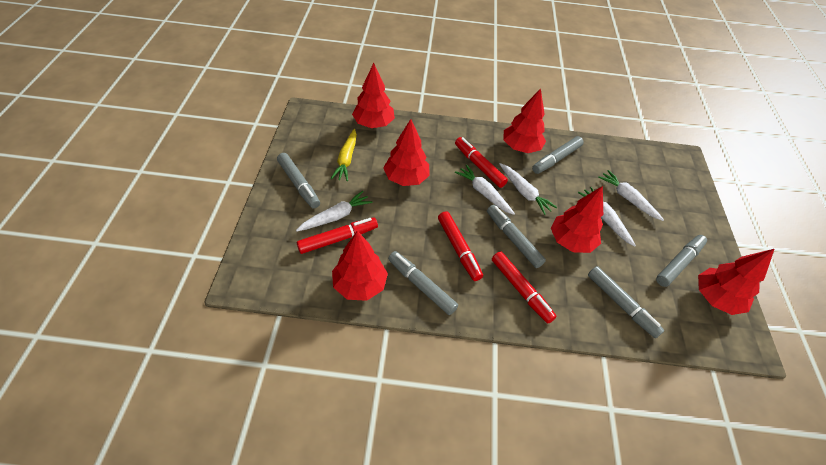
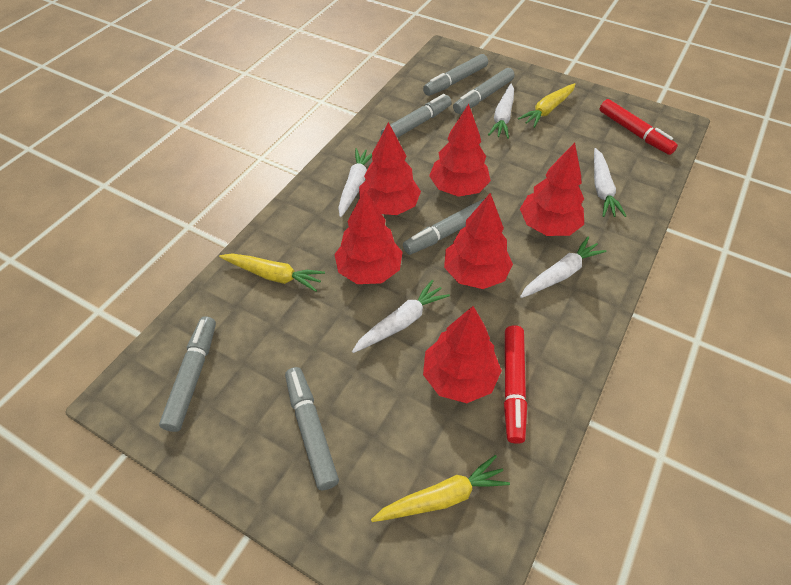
red marker: [297,217,378,254] [438,211,483,281] [455,137,508,188] [492,251,557,323] = 4 -> [504,325,527,444] [599,99,678,155] = 2
yellow carrot: [331,129,357,181] = 1 -> [219,254,325,292] [371,455,510,522] [518,83,575,128] = 3

